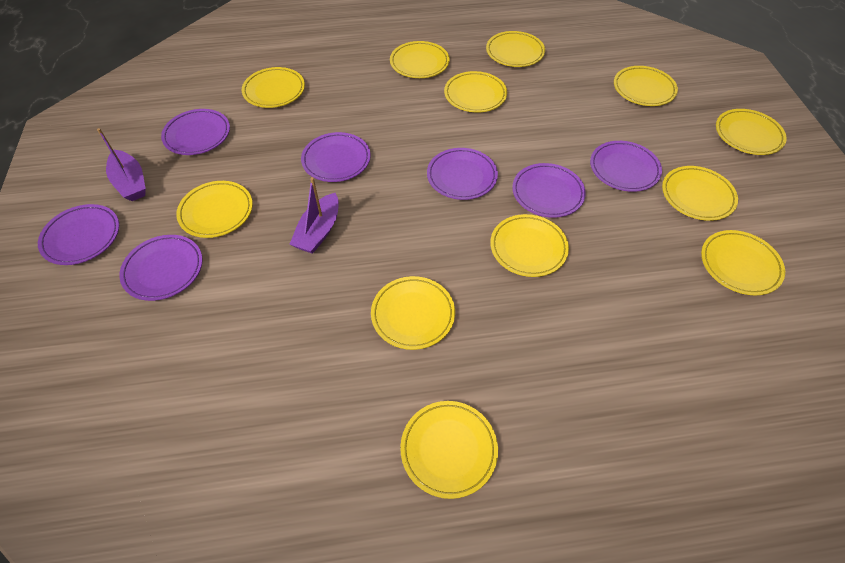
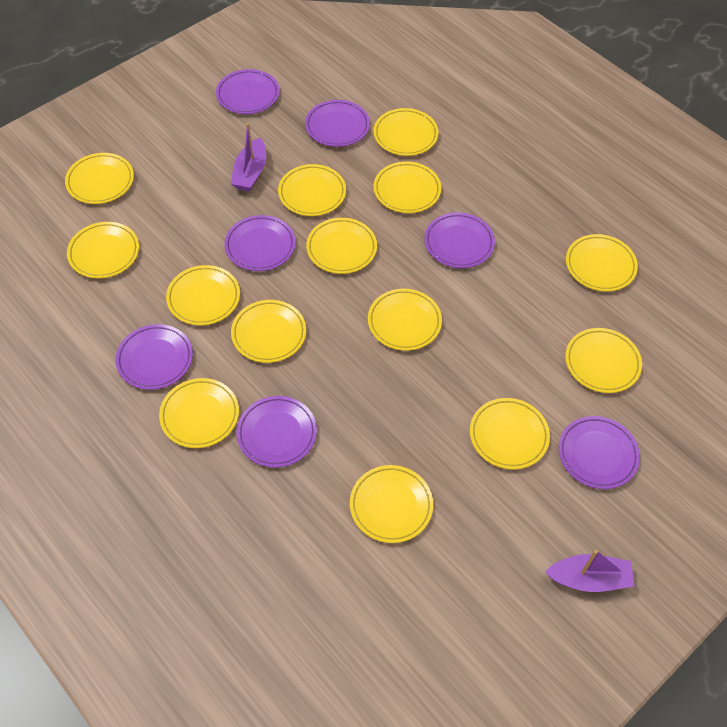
yellow plate: [176,181,253,238] [242,67,305,108] [371,276,455,350] [390,41,450,78] [400,401,498,499] [444,71,507,112] [486,31,545,67] [490,214,569,277] [614,66,678,106] [662,166,738,221] [701,230,785,295] [716,109,787,155] = 12 -> [65,153,134,204] [67,222,139,278] [159,378,239,448] [166,265,240,325] [231,300,306,363] [278,164,346,216] [306,218,377,274] [350,465,433,543] [368,289,442,351] [373,108,439,156] [374,161,441,213] [470,398,550,469] [565,328,642,393] [566,234,638,292] = 14

